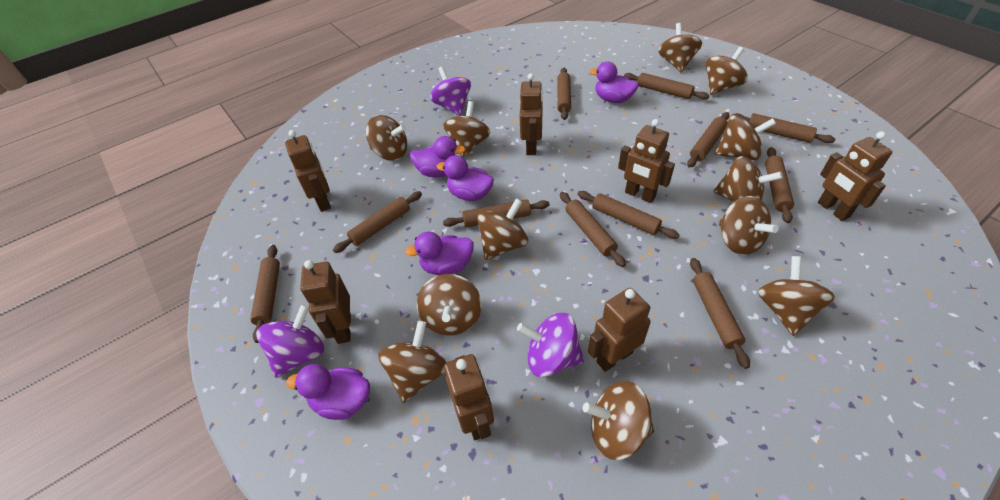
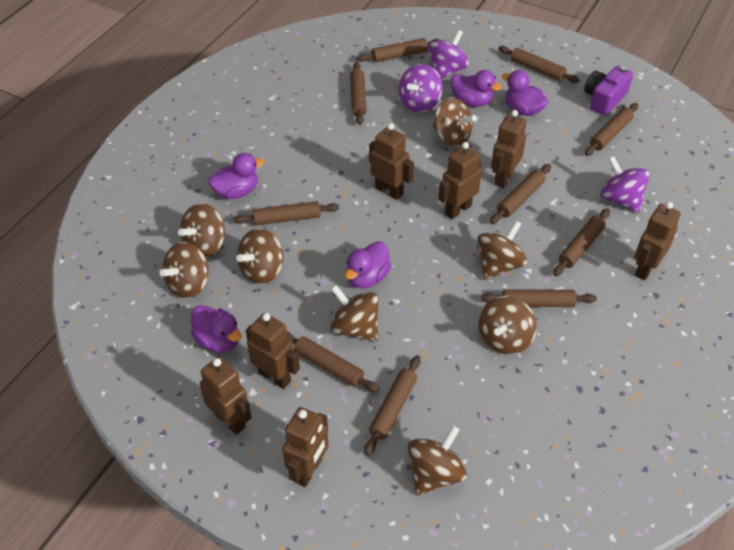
brown rolling pin: [250,245,280,343] [333,191,422,253] [443,199,549,228] [557,68,571,120] [560,192,626,267] [578,191,679,239] [624,73,710,100] [687,112,730,168] [690,258,750,369] [732,113,835,143] [765,147,794,223] = 11 -> [234,201,339,225] [287,332,380,393] [350,62,367,125] [357,38,442,62] [364,355,421,455] [482,289,597,307] [490,164,551,224] [498,46,580,83] [553,208,610,276] [585,103,638,156] = 10
brown spinning top: [366,115,407,161] [378,321,447,403] [417,274,482,335] [443,101,491,158] [477,199,528,260] [583,381,654,460] [658,23,702,73] [706,47,748,95] [713,156,783,202] [715,115,776,160] [719,196,779,255] [758,256,835,336] = 12 -> [160,242,209,299] [178,203,225,258] [236,228,283,284] [330,285,379,341] [408,425,467,496] [433,97,476,147] [477,220,527,280] [478,296,537,355] = 8
purple camera: none = 0 -> [584,66,633,115] = 1

